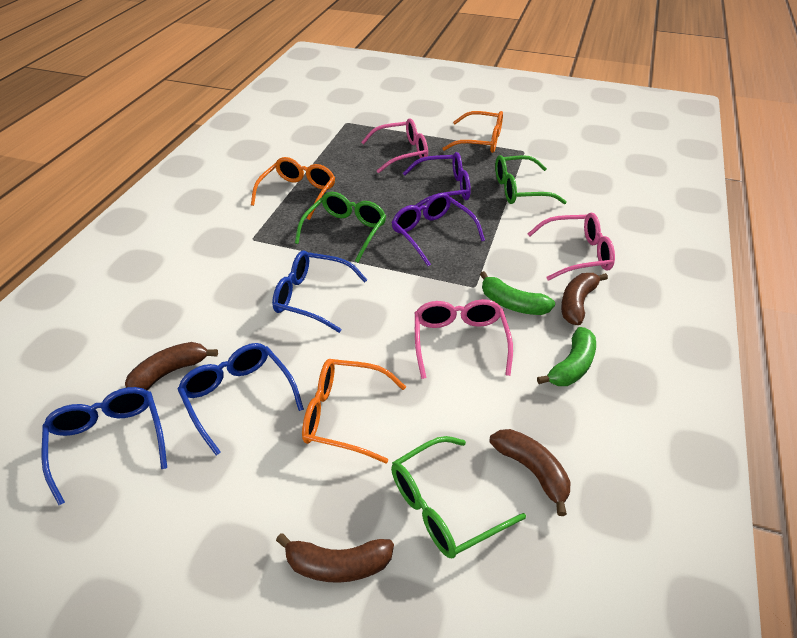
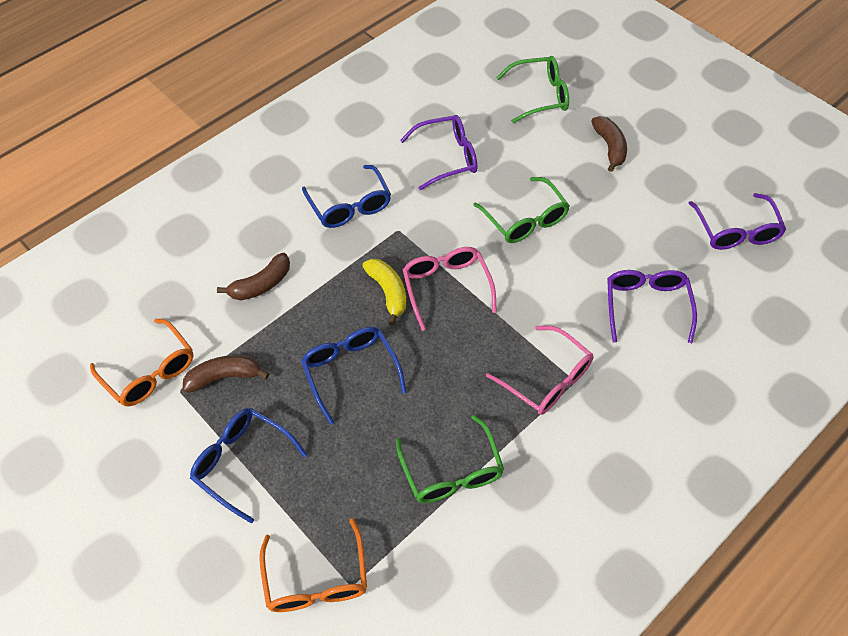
brown banana: [125,342,218,391] [276,533,394,583] [490,429,570,516] [561,273,608,325] = 4 -> [183,355,269,393] [217,253,290,300] [591,116,627,172] = 3
green banana: [480,271,555,315] [537,327,596,386] = 2 -> none = 0
orange glasses: [251,157,335,220] [302,359,406,464] [442,111,503,153] = 3 -> [90,319,193,406] [259,518,367,612] = 2
pink glasses: [361,118,428,173] [415,299,513,379] [528,212,615,281] = 3 -> [403,247,497,331] [486,326,594,415] = 2
purple glasses: [392,193,485,266] [403,152,471,207] = 2 -> [400,115,477,190] [607,270,697,343] [689,193,786,250] = 3
yellow banana: none = 0 -> [362,259,406,325] = 1

